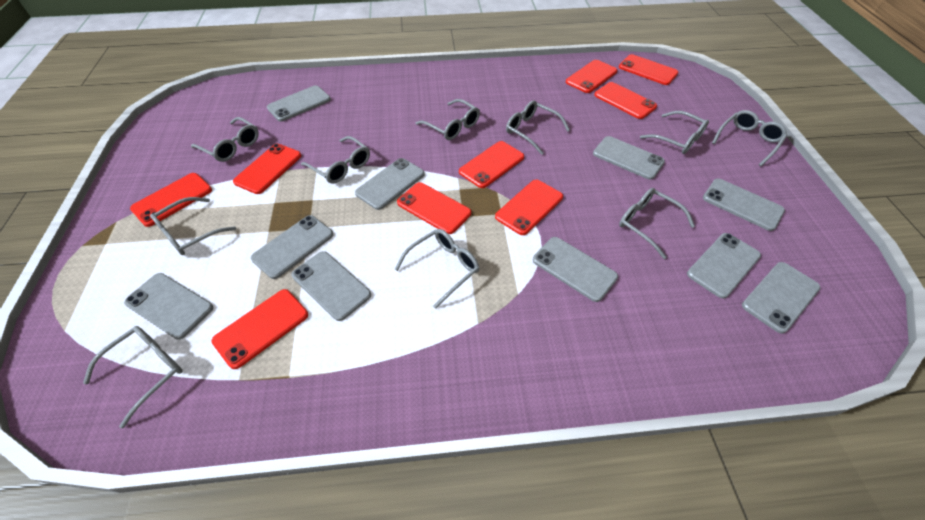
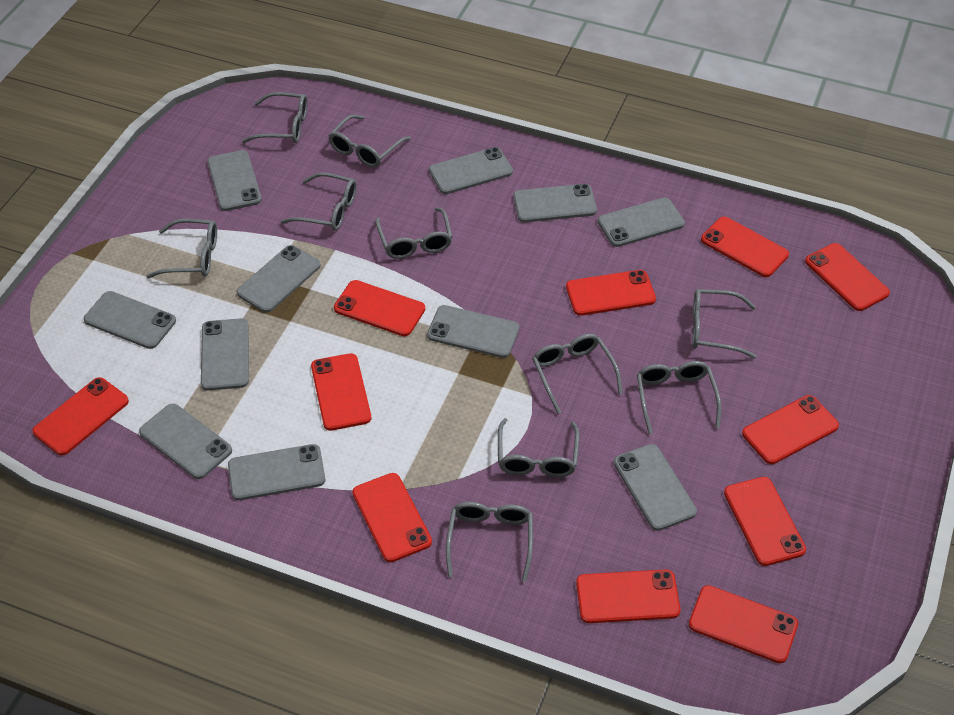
grey phone: [124,273,213,340] [251,215,333,279] [267,85,331,122] [292,251,371,321] [355,158,425,210] [533,237,618,302] [593,136,665,180] [687,233,761,299] [703,179,785,231] [742,262,820,334] = 10 -> [84,291,176,349] [139,403,232,479] [201,318,249,391] [207,150,262,211] [228,444,325,500] [237,245,321,313] [427,305,519,358] [429,147,513,194] [513,184,597,222] [598,198,685,247] [614,444,697,531] = 11
red phone: [130,173,212,227] [211,289,308,369] [233,144,301,194] [397,182,471,234] [459,141,524,188] [495,180,563,235] [566,60,617,93] [594,82,657,119] [619,54,678,85] = 9 -> [32,377,129,456] [311,353,371,431] [334,280,425,336] [352,473,432,562] [566,270,656,316] [576,570,680,623] [689,585,798,663] [701,217,789,277] [724,477,806,566] [742,395,839,464] [805,243,890,311] = 11

